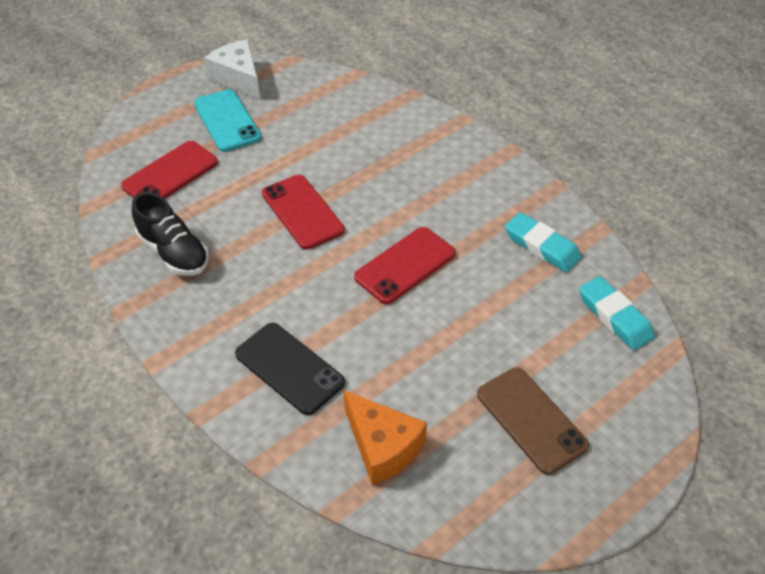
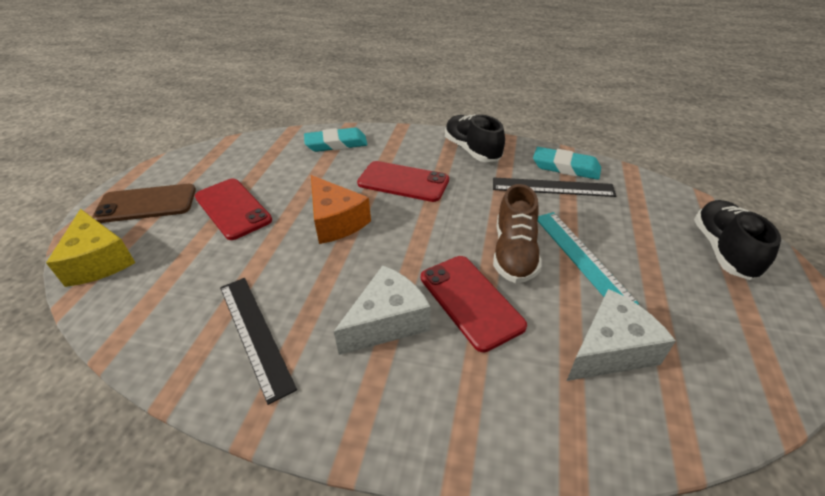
black phone: [235,323,345,415] = 1 -> none = 0
black ruler: none = 0 -> [220,278,297,405] [493,178,616,197] = 2
black shoe: [132,192,209,276] = 1 -> [445,114,505,162] [694,200,781,280] = 2
brown shoe: none = 0 -> [493,184,542,283] = 1
turquoise phone: [194,89,261,152] = 1 -> none = 0
turquoise ruler: none = 0 -> [538,212,639,305] = 1
white cheese: [204,40,260,99] = 1 -> [334,265,430,355] [567,289,676,381] = 2
yellow cheese: none = 0 -> [46,209,136,287] = 1

